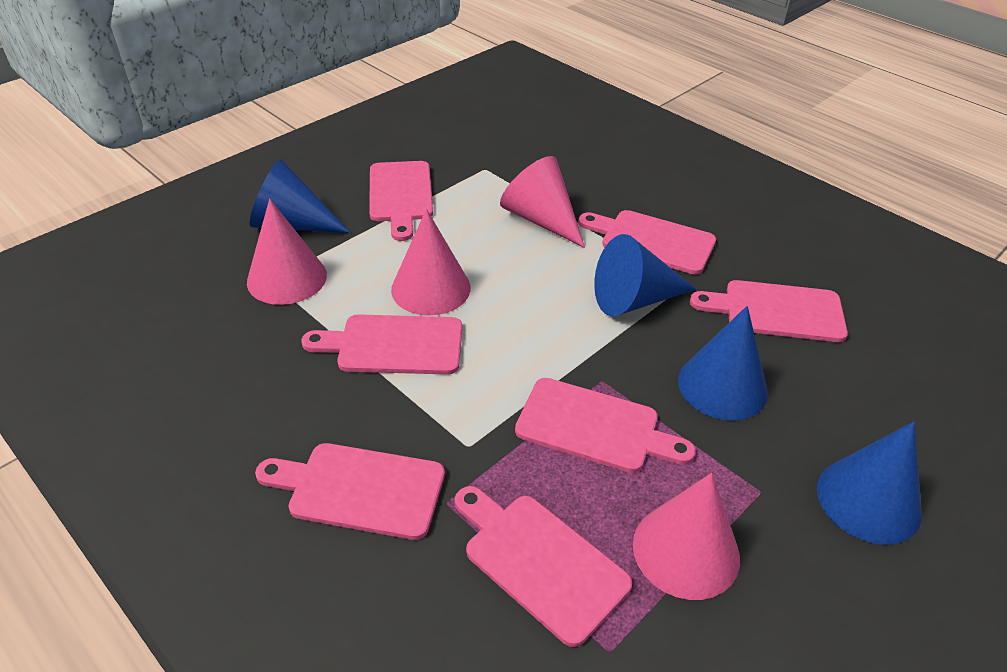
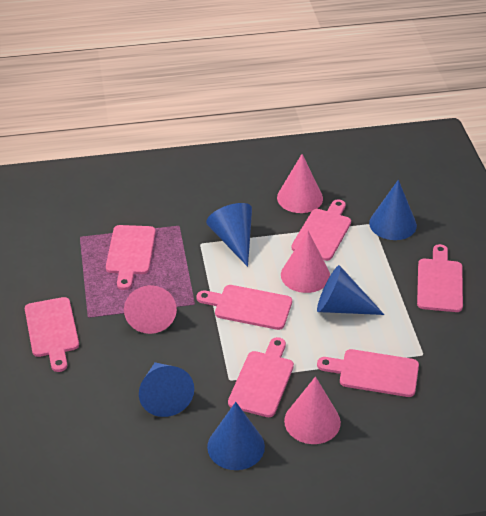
blue cone: [250,159,351,233] [594,234,696,316] [678,306,768,420] [817,422,922,545] = 4 -> [139,362,194,417] [206,203,252,267] [207,402,265,470] [317,265,385,315] [369,180,417,240] = 5

